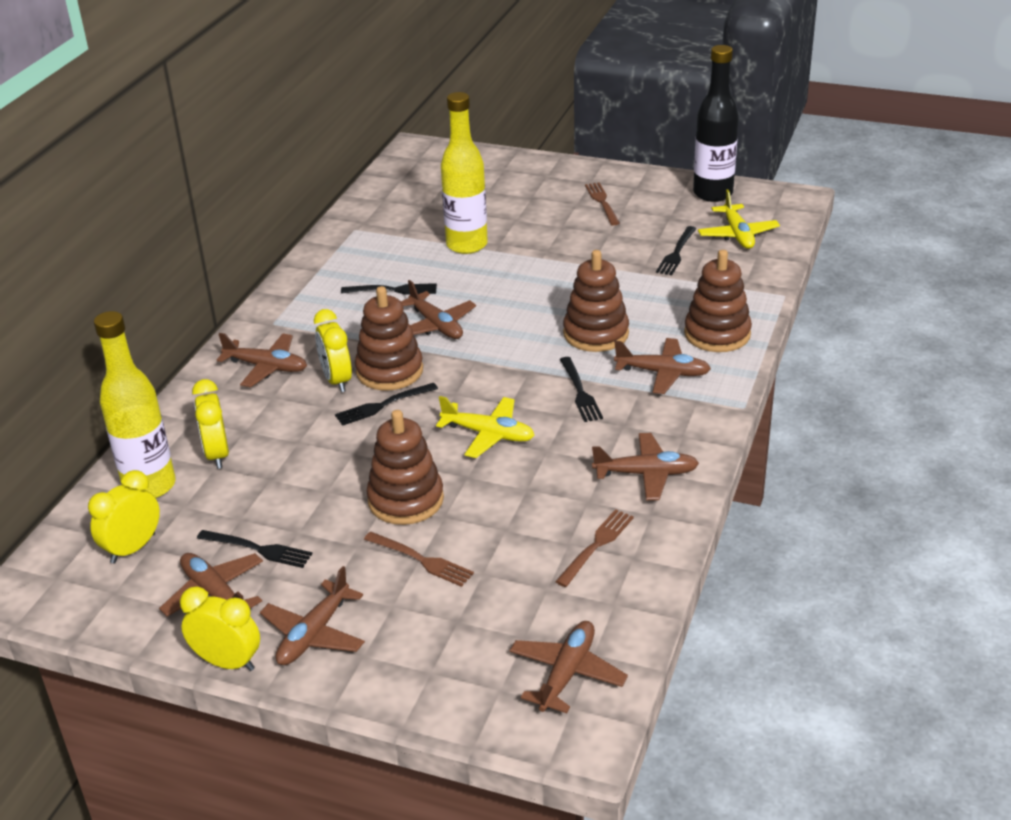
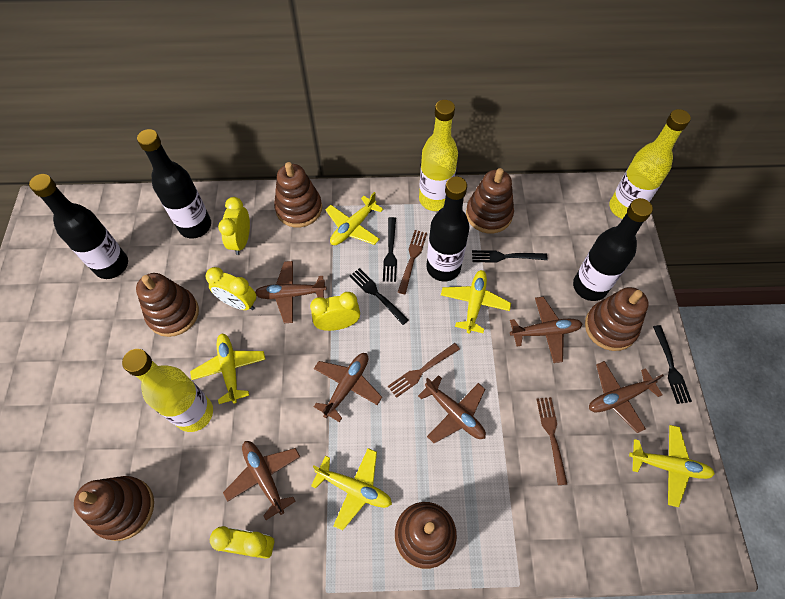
black bottle: [693,45,739,202] = 1 -> [29,174,128,279] [137,129,211,238] [426,176,470,282] [573,198,653,301] = 4
black fork: [197,530,312,568] [335,383,438,426] [341,283,437,295] [560,357,603,422] [656,226,696,275] = 5 -> [350,268,409,325] [383,217,397,282] [472,250,548,263] [653,325,692,404] = 4
brown plane: [159,553,263,617] [217,333,307,387] [260,566,365,665] [401,280,476,339] [510,621,628,713] [592,433,699,500] [614,338,711,394] = 7 -> [223,441,300,520] [255,261,327,323] [314,353,382,422] [418,375,486,443] [510,297,582,363] [589,361,664,433] = 6
brown stacking toy: [355,286,423,390] [366,410,444,525] [563,250,629,352] [684,250,752,352] = 4 -> [74,476,154,541] [136,273,199,337] [274,162,322,228] [395,502,457,569] [466,168,514,233] [585,287,649,351] = 6
yellow bottle: [94,311,175,498] [441,92,488,254] = 2 -> [122,349,213,432] [419,100,458,211] [609,109,691,219] = 3
yellow plane: [436,396,535,458] [698,189,780,249] = 2 -> [190,334,266,404] [311,448,392,531] [325,192,384,245] [441,270,511,334] [629,425,715,507] = 5

